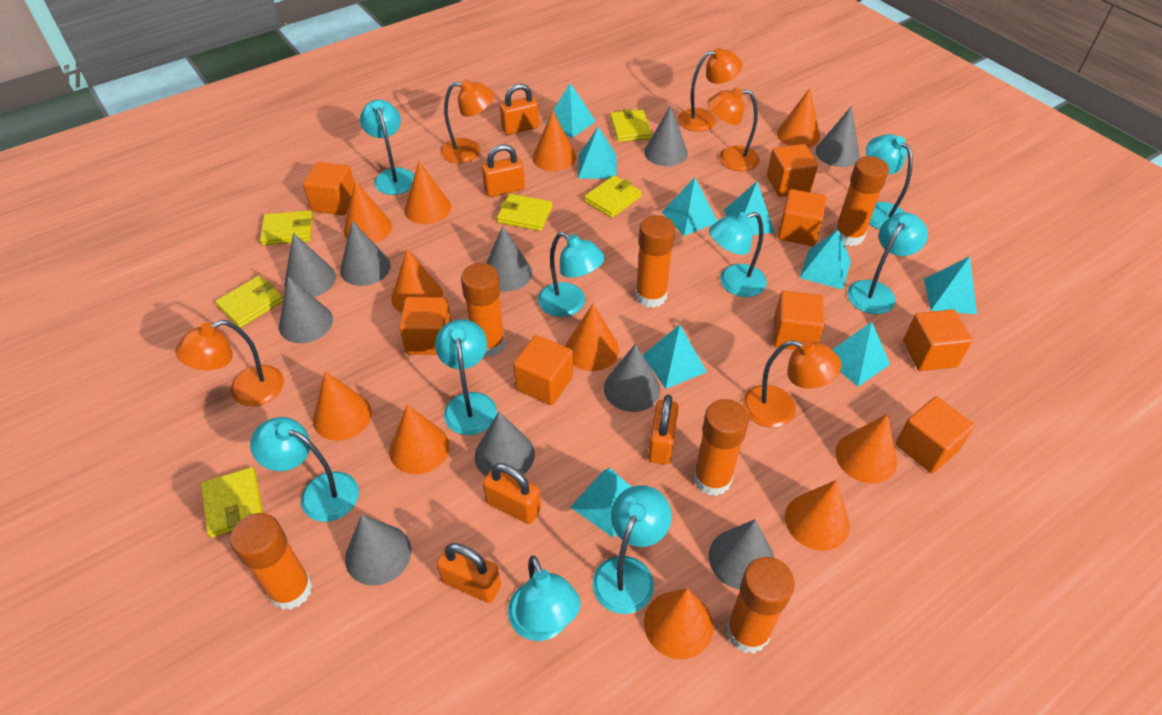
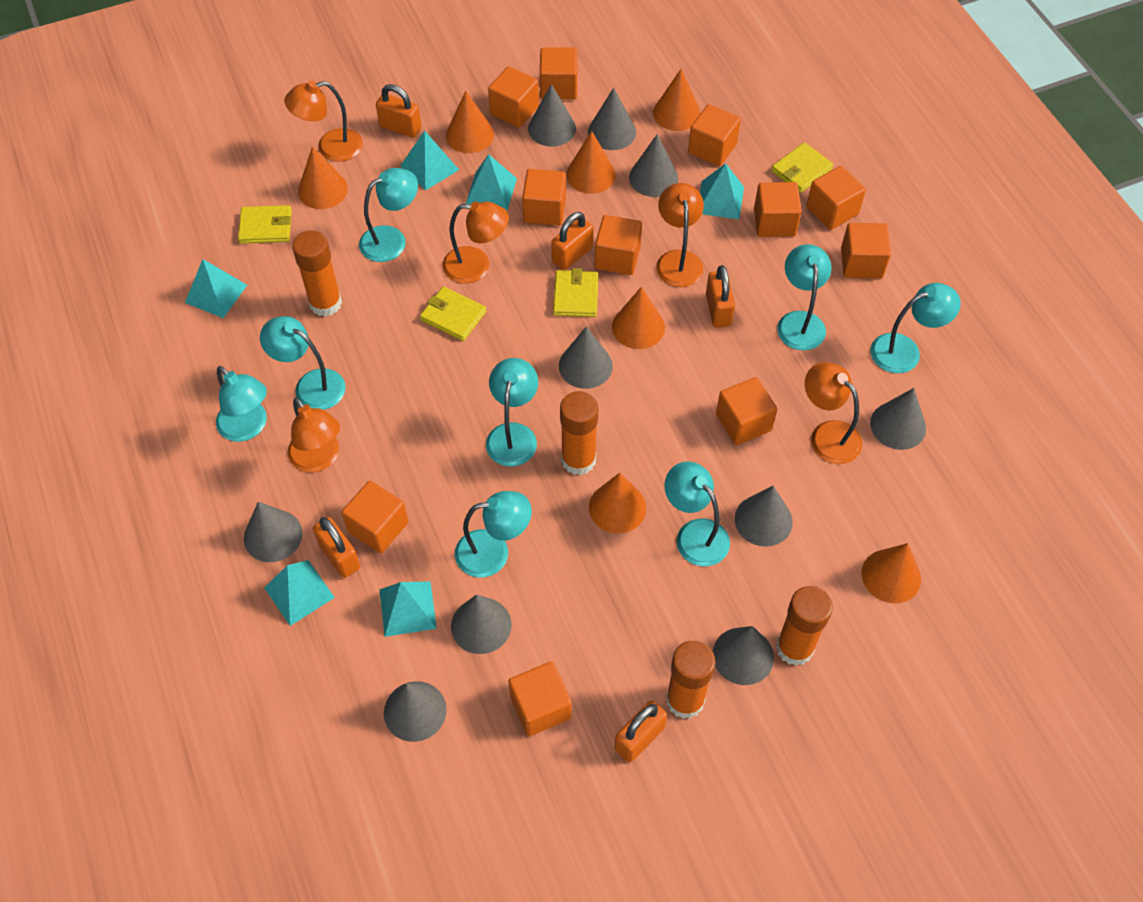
orange cone: [313,371,372,441] [344,181,392,243] [389,404,449,474] [391,250,443,313] [404,162,451,224] [532,111,576,171] [565,304,619,371] [644,588,713,659] [777,88,820,147] [785,480,850,551] [835,414,897,484] = 11 -> [298,146,348,209] [446,91,494,153] [566,131,616,194] [589,473,646,534] [612,287,665,349] [653,69,701,131] [862,543,921,603] = 7
orange cube: [303,162,355,215] [399,297,451,355] [513,335,573,405] [767,144,818,197] [773,291,825,350] [778,189,827,246] [895,396,975,473] [903,309,972,371] = 8 -> [342,481,408,553] [488,66,539,127] [508,662,572,736] [522,169,566,225] [540,47,577,100] [595,215,642,275] [688,104,741,166] [716,377,777,445] [754,182,802,237] [807,166,866,230] [841,223,891,279] = 11
orange glue stick: [230,513,313,610] [461,263,506,357] [635,215,675,308] [694,399,749,496] [726,557,795,653] [834,156,889,246] = 6 -> [292,230,342,317] [560,391,598,475] [666,641,715,719] [776,586,833,666] = 4
turquoise lamp: [250,417,359,522] [360,99,414,195] [435,319,497,435] [508,556,580,641] [538,232,605,317] [593,485,672,614] [709,212,767,297] [847,212,928,314] [866,134,913,230] = 9 -> [216,366,267,442] [260,316,346,410] [359,168,418,262] [455,491,532,577] [486,358,538,467] [664,461,730,566] [777,244,832,350] [871,283,961,373] = 8
turquoise pyramid: [545,83,596,138] [570,468,631,538] [578,127,617,179] [643,325,707,389] [662,177,717,236] [724,181,775,235] [800,230,851,289] [832,322,890,387] [924,256,977,314] = 9 -> [185,259,247,318] [264,560,335,626] [379,582,437,637] [400,131,459,191] [466,154,517,210] [700,163,744,219] = 6
yellow wallet: [201,467,263,538] [215,276,284,328] [260,210,313,246] [497,194,552,231] [584,175,642,218] [610,109,652,142] = 6 -> [238,205,292,244] [420,286,486,341] [553,268,598,317] [771,142,834,193] = 4

